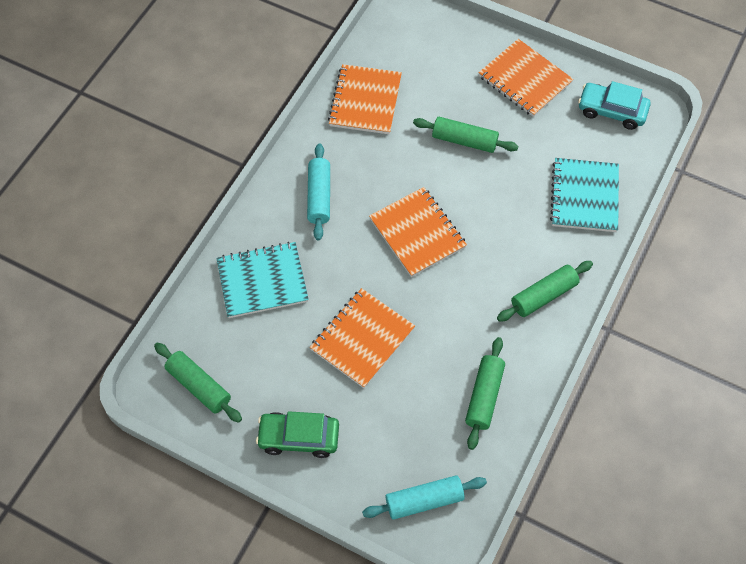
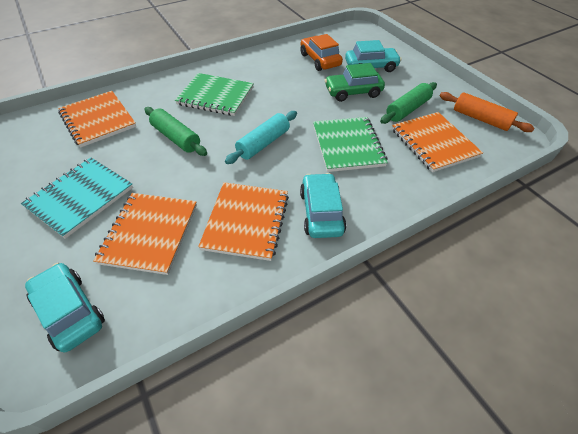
green notebook: none = 0 -> [175,73,254,116] [313,117,388,172] = 2
green rolling pin: [154,343,242,423] [413,117,518,153] [465,337,505,450] [497,261,593,322] = 4 -> [144,107,207,156] [380,82,437,124] = 2
orange car: none = 0 -> [300,34,343,71] = 1
orange rolling pin: none = 0 -> [440,92,535,132] = 1
turquoise car: [578,81,651,130] = 1 -> [25,263,105,352] [300,173,346,238] [345,40,402,72] = 3
turquoise notebook: [217,242,309,318] [550,158,619,232] = 2 -> [21,158,133,239] = 1
turquoise rolling pin: [307,143,330,240] [362,475,487,520] = 2 -> [225,111,297,164] = 1

